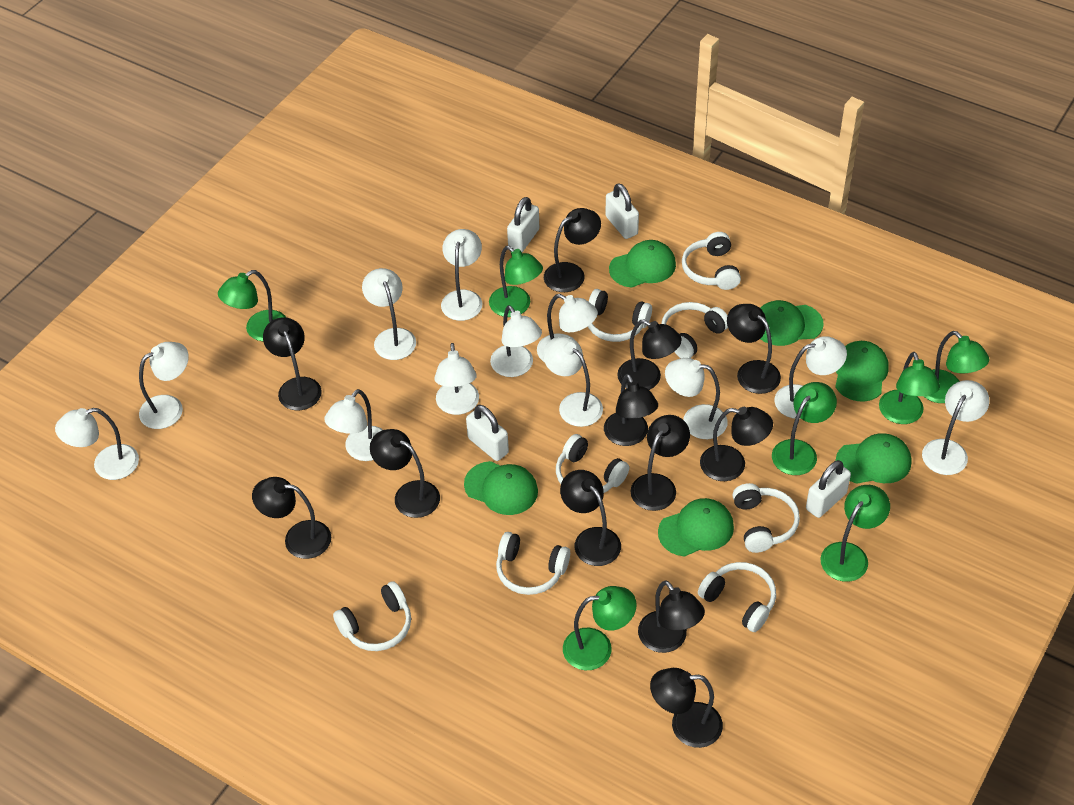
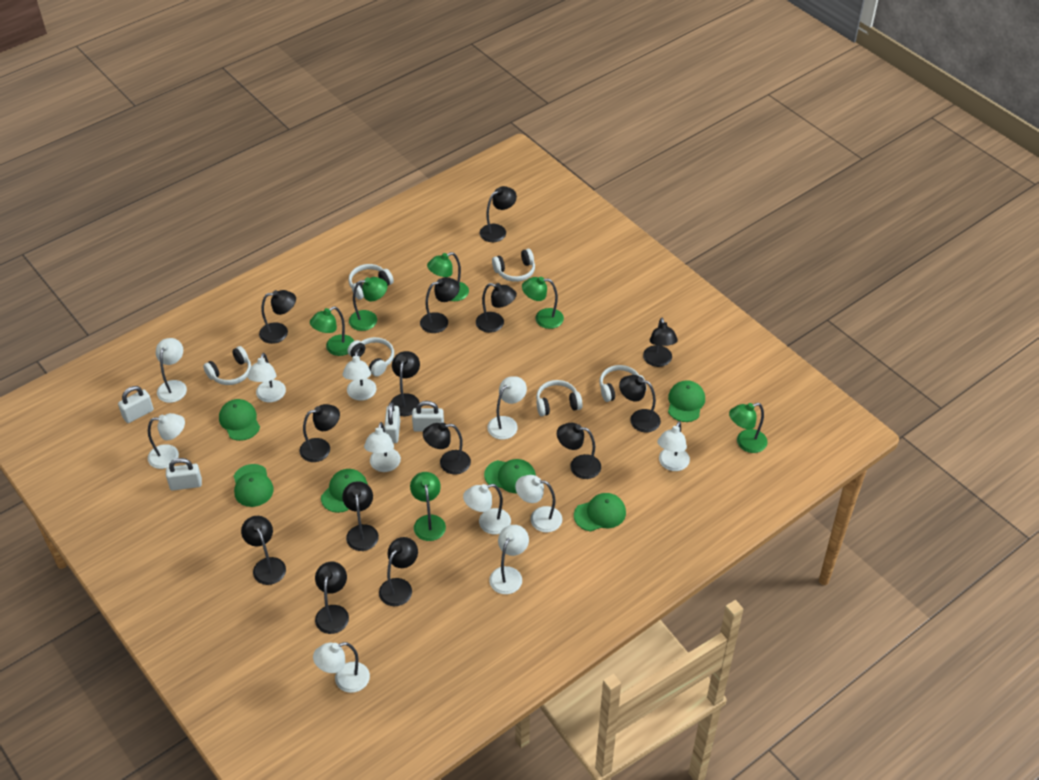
black lamp: [252,477,331,559] [263,317,322,411] [370,429,440,518] [544,208,601,292] [560,470,621,566] [604,374,658,446] [617,320,682,390] [630,415,690,511] [638,580,705,653] [650,668,723,748] [700,407,773,481] [727,304,781,394] = 12 -> [241,516,286,585] [259,290,296,344] [299,404,340,462] [315,562,349,634] [342,481,379,551] [379,537,418,606] [391,351,420,416] [420,277,460,333] [423,423,471,474] [476,283,517,333] [480,186,517,242] [557,423,601,479] [619,375,661,432] [643,317,678,367] = 14
green lamp: [218,270,286,341] [489,246,543,317] [563,586,637,670] [772,382,837,475] [820,485,890,582] [879,352,940,424] [923,331,989,403] = 7 -> [310,307,354,356] [349,277,388,331] [410,472,446,541] [427,252,469,301] [522,277,564,329] [729,403,768,453] = 6
white headphones: [333,581,411,651] [496,532,570,595] [556,434,629,493] [588,289,652,342] [662,302,728,358] [682,232,741,290] [698,562,776,632] [732,483,800,553] = 8 -> [203,346,251,385] [347,337,394,377] [348,264,394,300] [492,249,535,282] [536,380,583,416] [600,365,646,402] = 6
white lamp: [55,408,139,480] [139,342,189,429] [324,389,383,461] [362,268,416,360] [434,343,479,415] [441,229,482,321] [490,305,542,377] [537,294,598,362] [543,337,603,427] [665,358,728,439] [774,336,847,419] [922,380,990,475] = 12 -> [148,413,185,469] [156,338,187,403] [248,353,286,402] [313,642,370,693] [343,351,376,401] [364,422,401,472] [463,484,511,534] [487,376,527,440] [489,525,529,594] [515,475,562,533] [657,421,690,471] = 11

